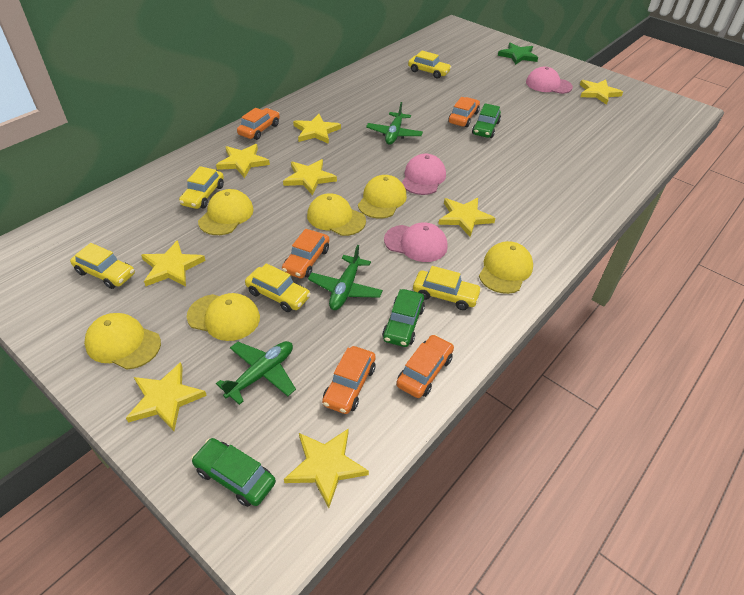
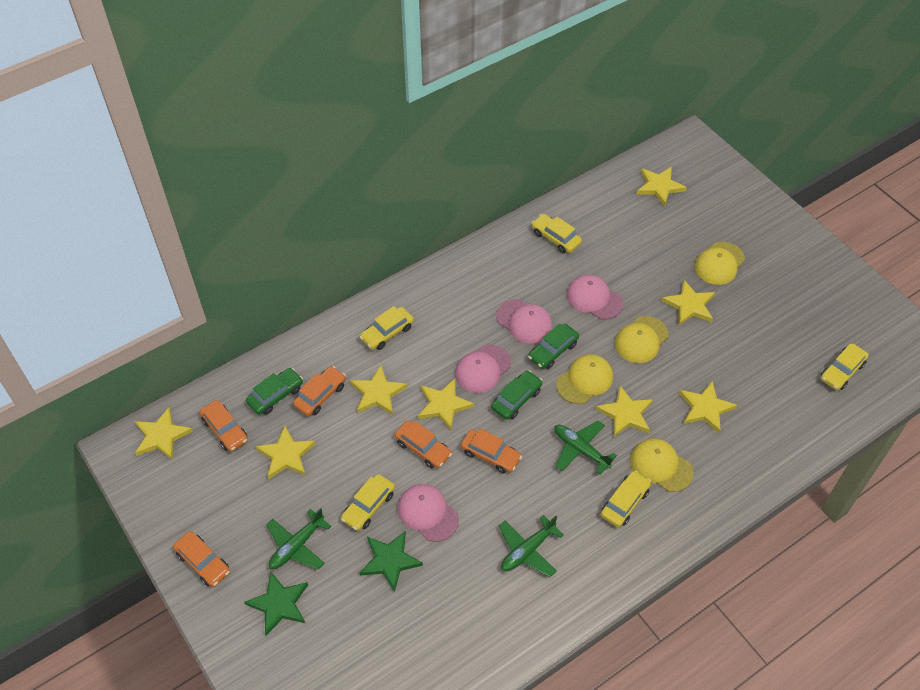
green star: [498,42,538,65] = 1 -> [244,572,308,635] [360,531,423,592] = 2
pink cap: [384,222,448,262] [402,154,446,195] [526,67,573,94] = 3 -> [398,484,459,542] [455,345,511,393] [496,299,552,344] [567,275,623,320] = 4
yellow cap: [84,313,161,370] [187,293,260,341] [198,189,254,235] [307,193,366,236] [358,175,407,219] [479,241,533,294] = 6 -> [556,354,613,404] [615,316,668,363] [630,439,694,492] [695,242,745,285] = 4

